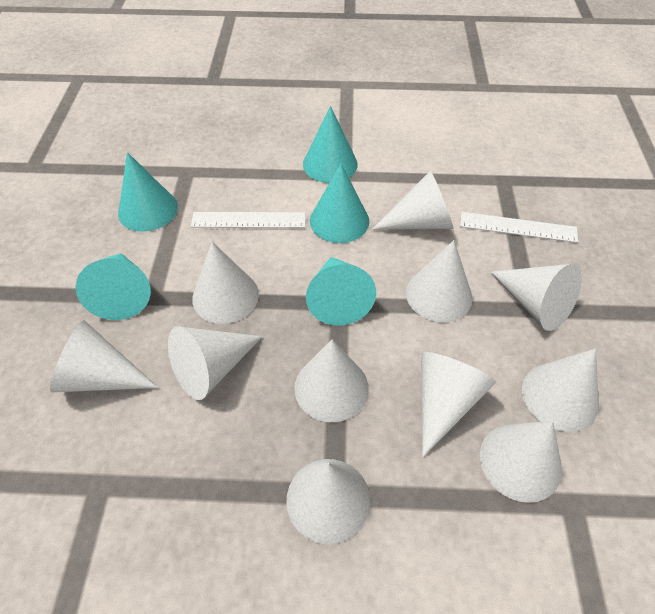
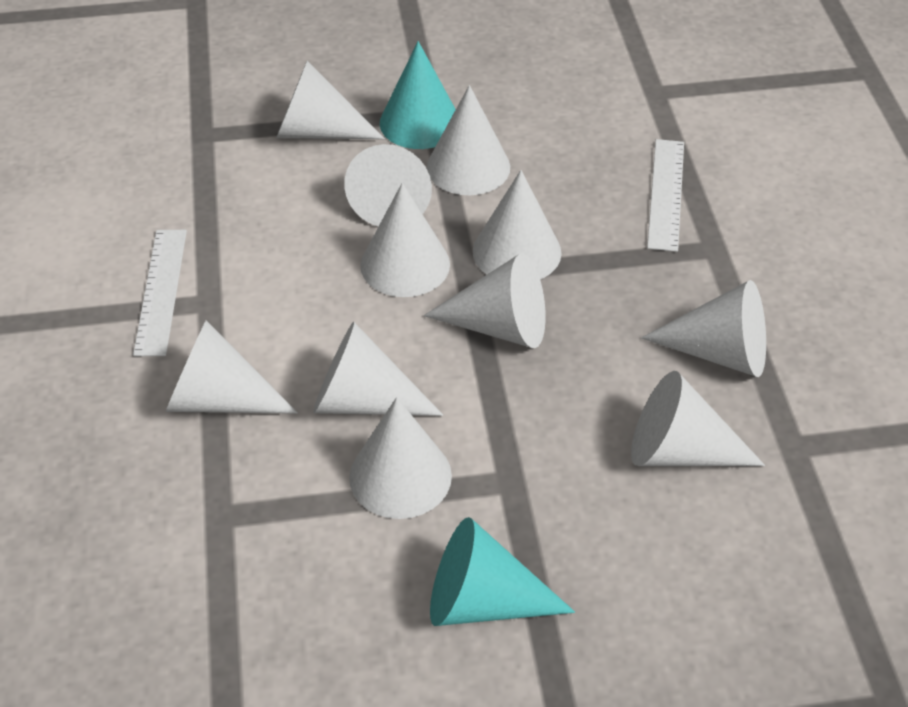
turquoise cone: [75,253,151,320] [118,152,178,232] [303,106,357,183] [306,257,376,326] [310,164,369,243] = 5 -> [380,41,456,149] [430,517,575,626] = 2

